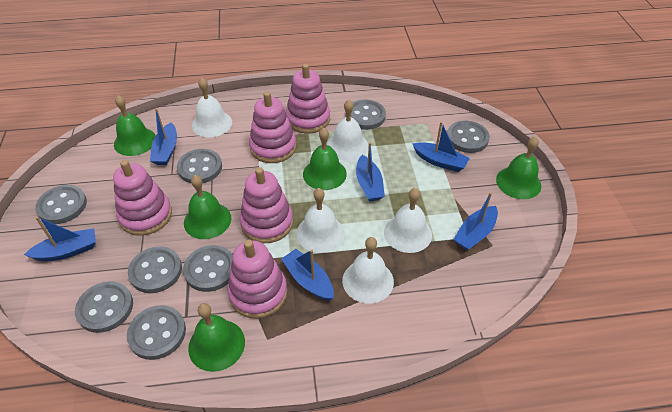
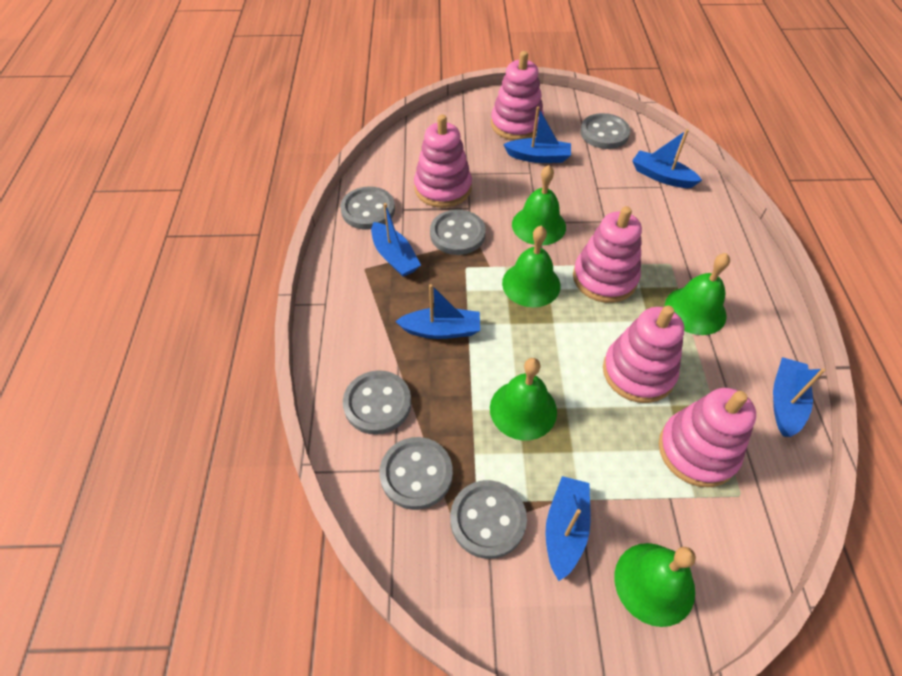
grey button: [35,185,87,224] [75,281,133,333] [127,305,186,360] [128,246,182,293] [177,149,222,183] [183,245,233,292] [351,99,386,130] [447,121,490,153] = 8 -> [340,187,395,230] [343,370,411,435] [379,437,453,510] [430,209,486,255] [450,480,527,559] [580,113,630,149] = 6
white bell: [192,78,232,138] [296,188,344,253] [327,100,369,161] [342,237,394,304] [384,188,432,253] = 5 -> none = 0

